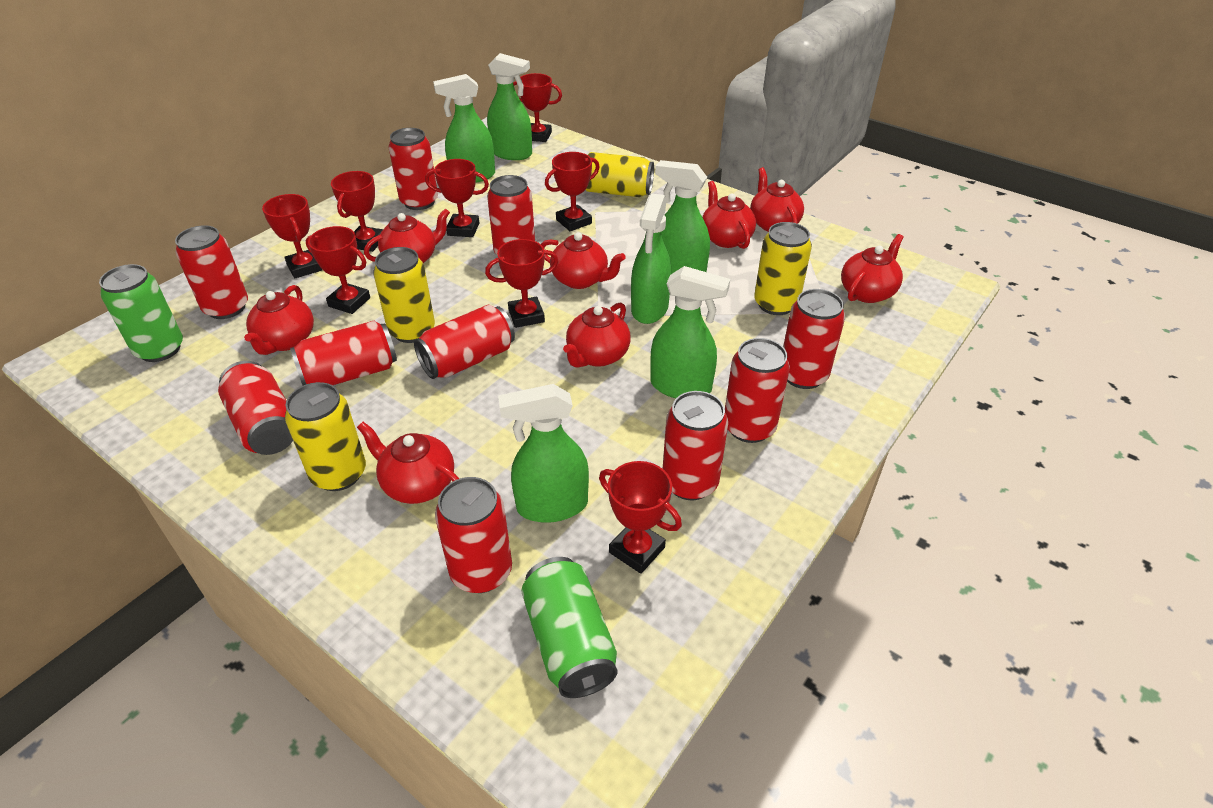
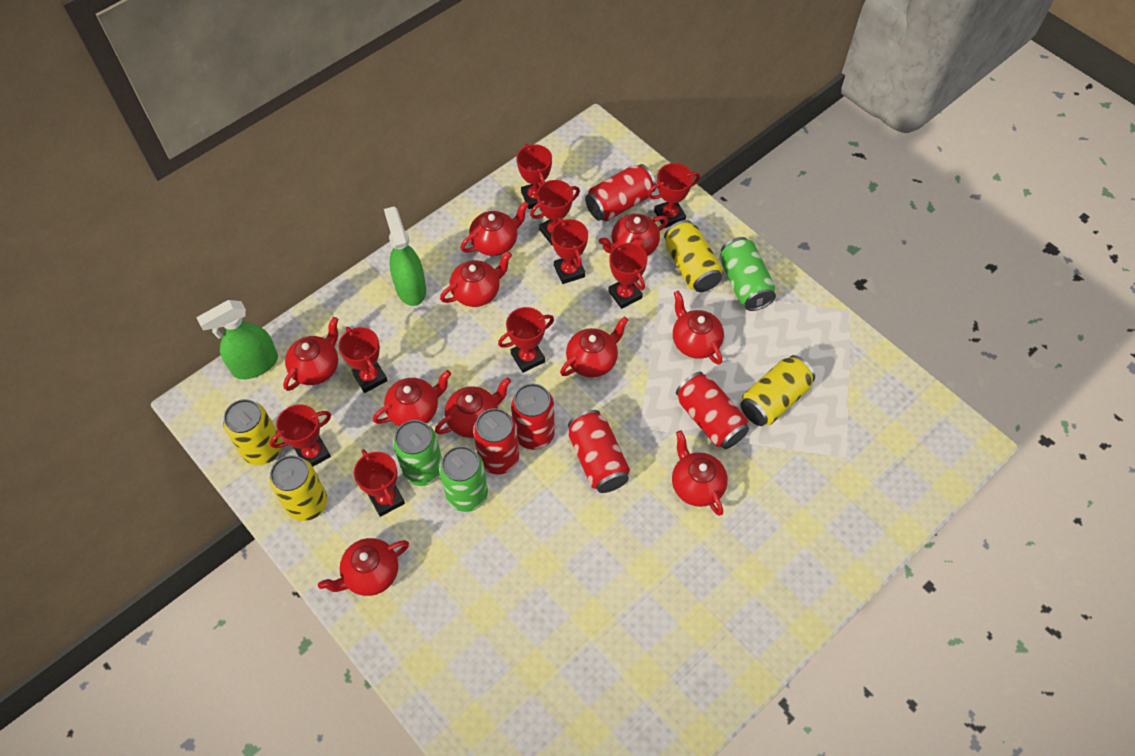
green can: [99,264,183,362] [521,557,618,698] = 2 -> [393,420,442,486] [439,446,488,512] [719,237,776,311] = 3
green spray bottle: [433,74,495,183] [487,53,532,160] [498,384,589,523] [631,193,671,324] [650,266,730,398] [655,160,710,274] = 6 -> [197,300,278,379] [384,206,426,306] = 2
red can: [175,225,248,319] [218,361,293,455] [290,321,397,385] [389,128,438,210] [414,305,515,379] [435,477,512,593] [487,175,535,255] [663,391,728,500] [725,338,790,443] [783,289,845,389] = 10 -> [473,408,519,474] [511,383,555,450] [568,410,630,493] [585,164,656,221] [676,372,749,449] = 5
red teapot: [244,285,314,355] [357,422,459,504] [364,208,450,263] [541,232,626,289] [563,302,631,368] [702,181,756,249] [750,167,804,232] [841,234,903,303] = 8 -> [283,317,338,391] [318,538,409,596] [373,370,451,426] [435,378,511,438] [440,252,512,307] [460,201,529,256] [560,317,628,378] [599,214,668,256] [672,430,728,516] [673,291,724,364] = 10
red trophy: [262,194,322,279] [306,226,370,314] [331,171,383,252] [425,159,489,237] [485,239,559,328] [513,73,562,142] [545,152,600,231] [599,461,682,574] = 8 -> [270,404,331,467] [339,327,388,393] [354,449,405,517] [498,307,554,373] [516,144,552,209] [530,180,580,246] [551,218,588,284] [608,243,647,309] [648,163,700,228] = 9

